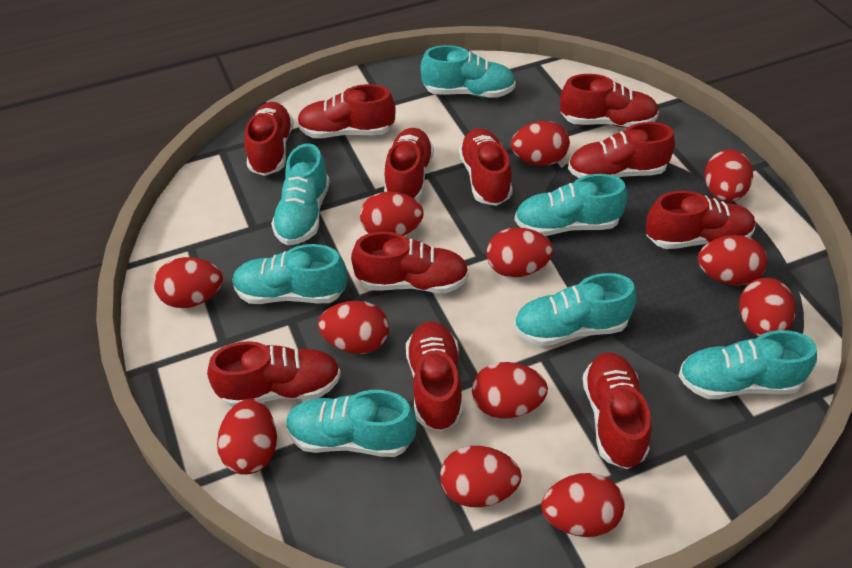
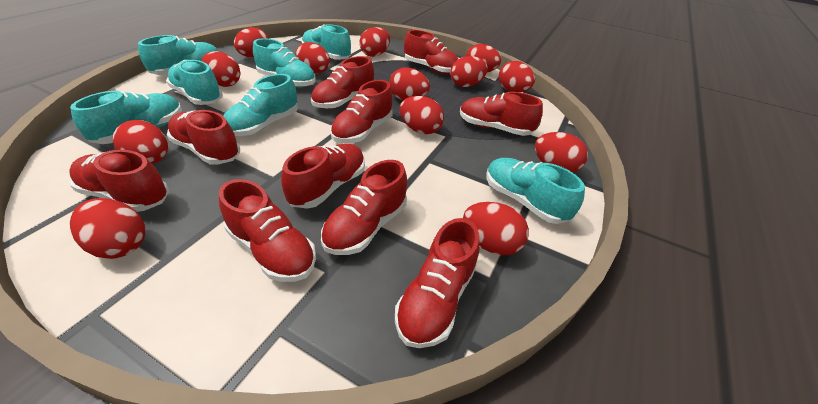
red egg: [154,257,223,308] [217,399,277,475] [318,301,389,354] [360,191,424,236] [440,446,522,507] [472,362,548,419] [486,227,553,278] [511,121,570,166] [541,473,625,537] [698,235,767,286] [704,149,753,202] [739,278,796,337] = 12 -> [70,198,145,259] [112,120,168,164] [201,51,240,87] [234,27,269,58] [295,42,330,74] [359,27,390,57] [389,67,430,100] [400,96,444,134] [450,56,488,87] [463,202,529,255] [466,44,501,73] [499,61,535,92] [535,132,588,173] = 13
red shoe: [207,341,341,407] [245,102,294,176] [297,84,396,138] [351,232,469,293] [384,128,434,201] [406,321,463,431] [459,128,513,206] [560,74,659,128] [568,122,675,178] [582,352,652,469] [646,191,756,249] = 11 -> [69,150,169,212] [167,110,240,165] [219,179,316,282] [281,144,365,209] [311,56,374,109] [321,160,407,255] [330,80,393,143] [395,218,479,348] [404,30,458,74] [460,92,543,136] = 10

